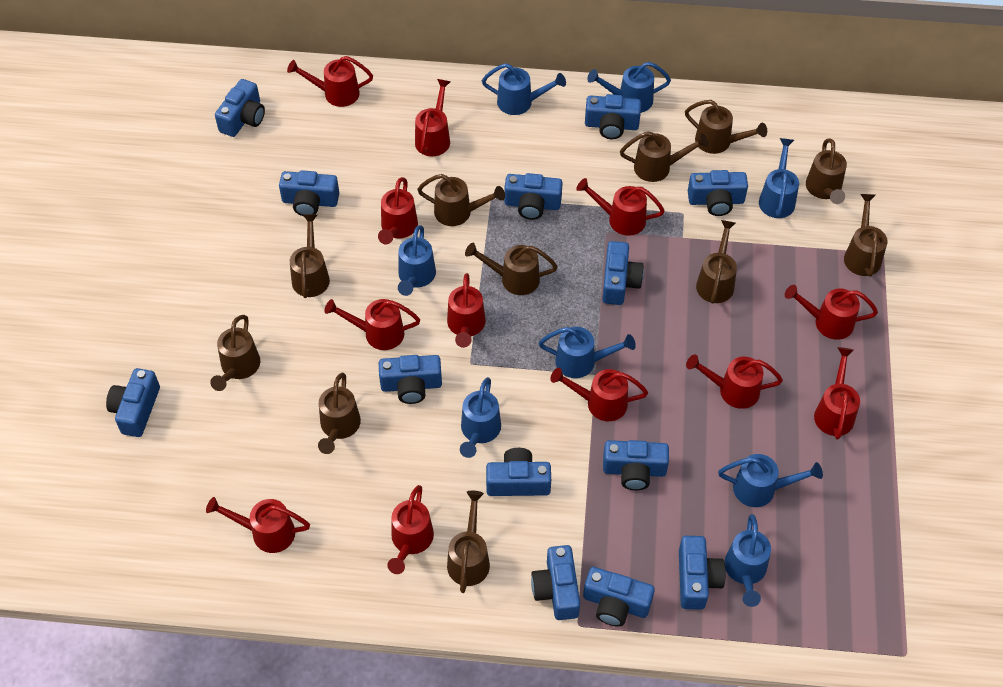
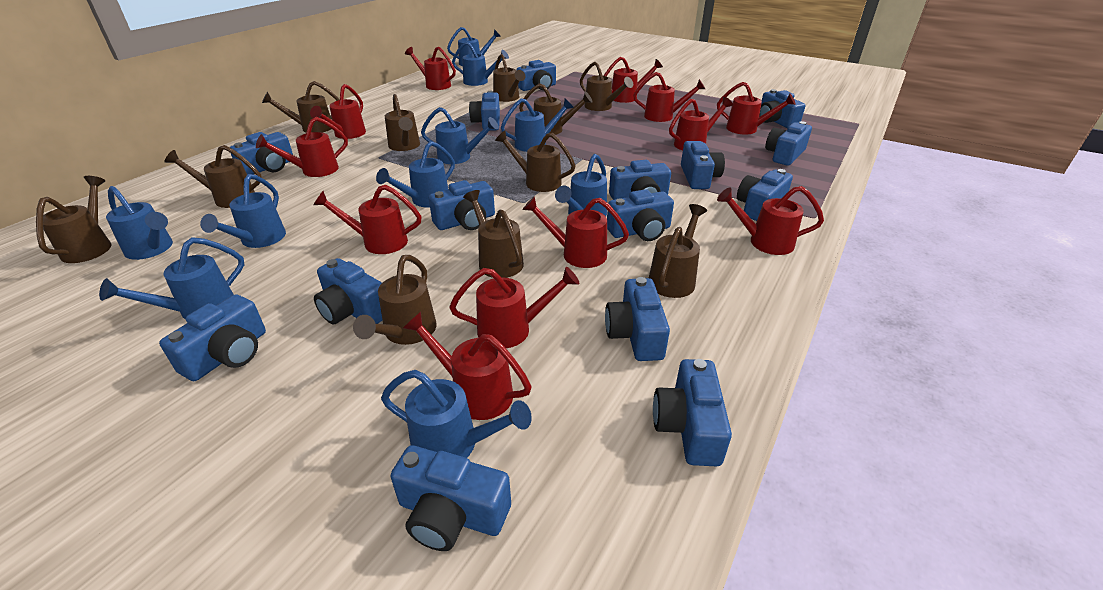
blue camera: [106,368,160,437] [215,79,265,137] [279,170,339,216] [379,355,442,404] [486,448,551,496] [504,173,563,220] [531,545,580,620] [583,567,655,626] [585,94,641,139] [602,241,644,305] [603,440,669,490] [679,536,726,610] [688,170,748,216] = 13 -> [159,294,266,381] [230,132,293,175] [314,258,383,325] [391,445,511,551] [429,180,495,230] [469,91,500,131] [517,60,556,91] [605,277,670,361] [607,189,674,241] [609,160,671,200] [653,359,732,466] [681,141,725,189] [737,169,793,221] [759,89,806,128] [765,121,812,166] = 15
blue watering can: [398,225,436,296] [460,377,501,458] [482,63,566,115] [539,327,636,378] [587,62,671,113] [718,454,823,507] [724,514,771,607] [759,138,799,218] = 8 -> [99,237,244,319] [106,186,173,260] [200,174,286,248] [376,141,455,208] [381,370,532,458] [421,107,499,164] [447,27,501,66] [452,42,509,86] [501,99,574,152] [555,154,607,216] = 10

